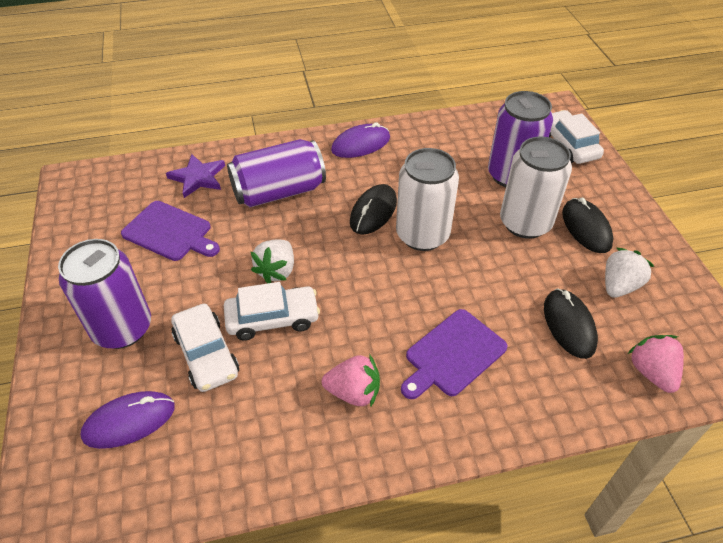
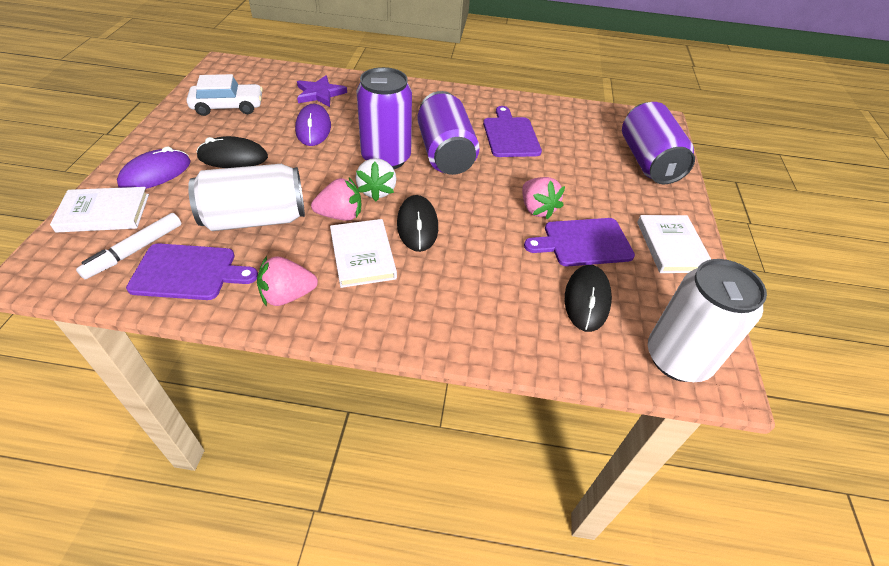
pink strawberry: [322,355,380,408] [628,335,684,393] = 2 -> [257,256,318,307] [311,178,361,221] [522,177,565,220] = 3
purple cutting board: [121,201,220,261] [401,309,508,399] = 2 -> [126,243,258,300] [483,106,542,157] [524,218,635,267] = 3
white book: none = 0 -> [50,187,149,233] [330,219,397,288] [637,215,711,273] = 3
white car: [171,304,239,392] [224,282,320,341] [549,110,604,164] = 3 -> [187,74,263,116] = 1
white marker: none = 0 -> [76,213,181,279] = 1
white strawberry: [251,239,294,283] [605,247,655,298] = 2 -> [355,158,396,201] = 1

